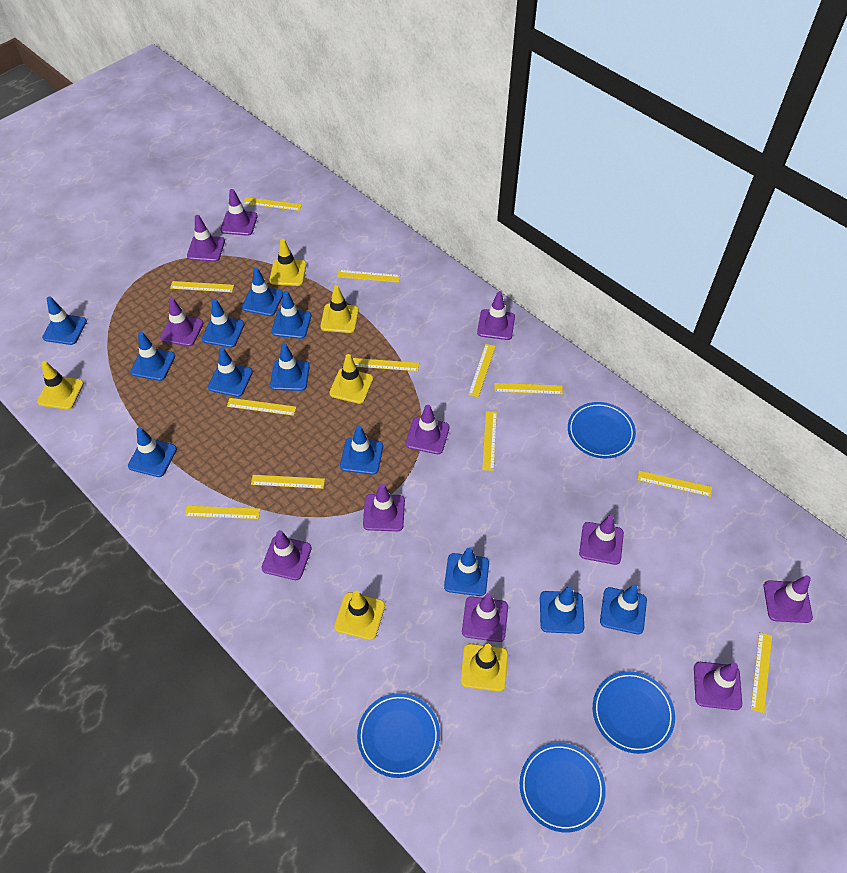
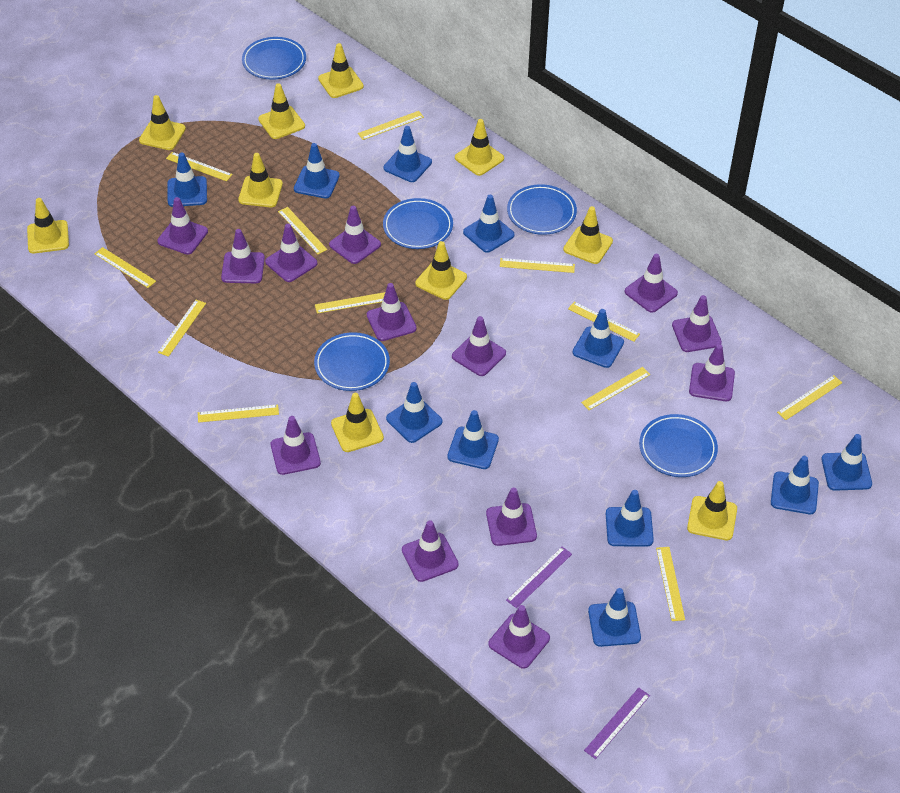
blue plate: [357,693,440,778] [520,743,606,833] [568,402,636,458] [593,671,675,754] = 4 -> [242,37,306,80] [314,332,390,391] [383,198,453,249] [507,184,577,235] [639,414,718,477] = 5
blue traffic cone: [42,296,87,345] [128,427,177,477] [130,332,175,381] [202,299,245,348] [208,348,253,397] [242,268,283,316] [270,343,310,391] [271,291,311,339] [340,426,383,475] [444,548,489,596] [540,586,584,634] [600,585,647,634] = 12 -> [168,153,207,207] [294,143,340,198] [383,126,432,182] [386,382,442,443] [447,410,499,469] [463,195,515,253] [572,309,624,368] [588,588,641,647] [606,490,654,546] [771,456,819,514] [822,434,872,491] = 11
purple ruler: none = 0 -> [506,547,572,608] [584,688,650,759] = 2
purple traffic cone: [160,298,203,346] [187,215,225,262] [221,189,258,236] [262,530,312,580] [363,484,405,531] [406,405,450,454] [462,593,508,642] [477,292,515,340] [579,515,624,565] [694,662,742,710] [763,575,813,623] = 11 -> [157,197,208,255] [221,229,265,283] [265,224,317,282] [271,416,321,475] [329,206,381,264] [367,283,417,341] [402,520,459,582] [452,316,506,376] [486,487,537,546] [488,605,550,669] [625,254,678,313] [672,295,722,352] [689,344,735,401] = 13
yellow traffic cone: [37,361,84,410] [269,239,306,286] [320,285,359,333] [329,354,373,404] [334,590,385,640] [461,644,508,692] = 6 -> [27,198,69,253] [139,95,186,150] [238,153,283,207] [258,83,305,139] [318,43,364,98] [331,393,384,452] [415,241,467,300] [455,119,504,176] [563,206,613,264] [687,481,737,541] = 10

